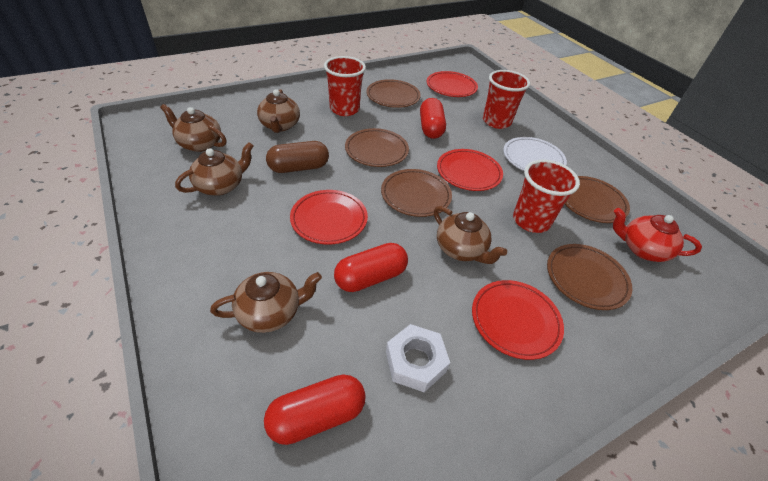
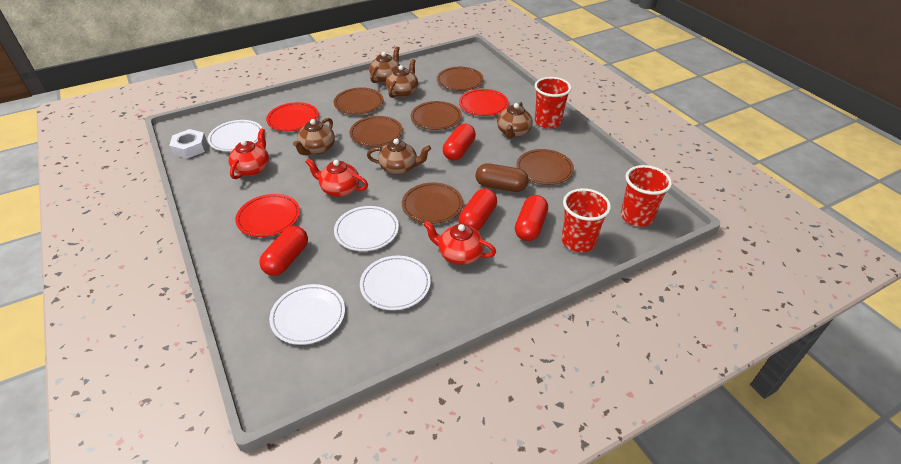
brown plate: [345,128,409,167] [366,79,421,108] [381,169,452,217] [547,244,632,310] [565,176,630,223] = 5 -> [334,87,383,115] [349,116,403,147] [402,182,463,224] [411,101,462,130] [437,67,484,91] [516,149,574,185] = 6
red capsule: [264,374,366,445] [334,243,408,292] [420,98,446,139] = 3 -> [259,226,308,276] [443,124,476,161] [459,188,497,231] [515,195,548,241] = 4
red plate: [290,190,368,244] [427,71,478,97] [437,149,503,191] [472,280,564,360] = 4 -> [235,194,300,237] [266,102,319,131] [459,89,509,116] = 3
red teapot: [613,208,702,262] = 1 -> [229,128,269,179] [305,158,368,197] [423,221,496,265] = 3
white plate: [503,137,567,171] = 1 -> [208,120,263,151] [269,284,345,345] [334,206,399,251] [360,256,431,310] = 4

